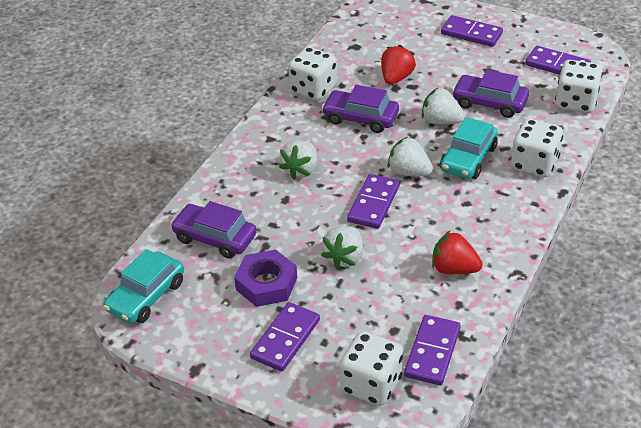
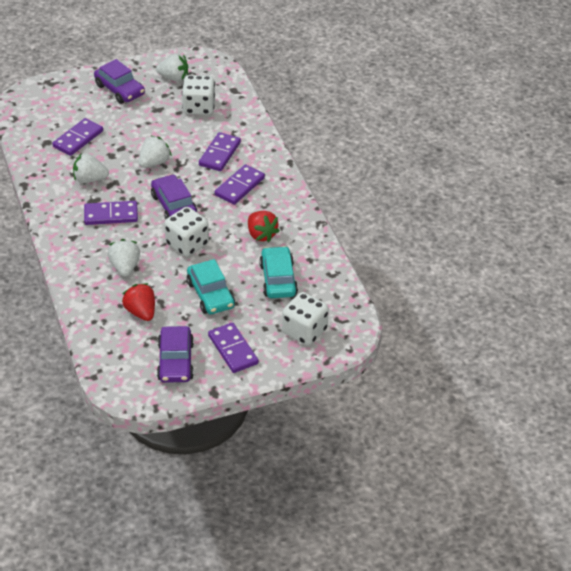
purple nut: [234,249,297,307] = 1 -> none = 0
white dice: [288,47,337,101] [340,331,403,406] [511,119,563,177] [555,60,603,113] = 4 -> [164,207,209,257] [182,75,215,115] [282,292,329,346] = 3

